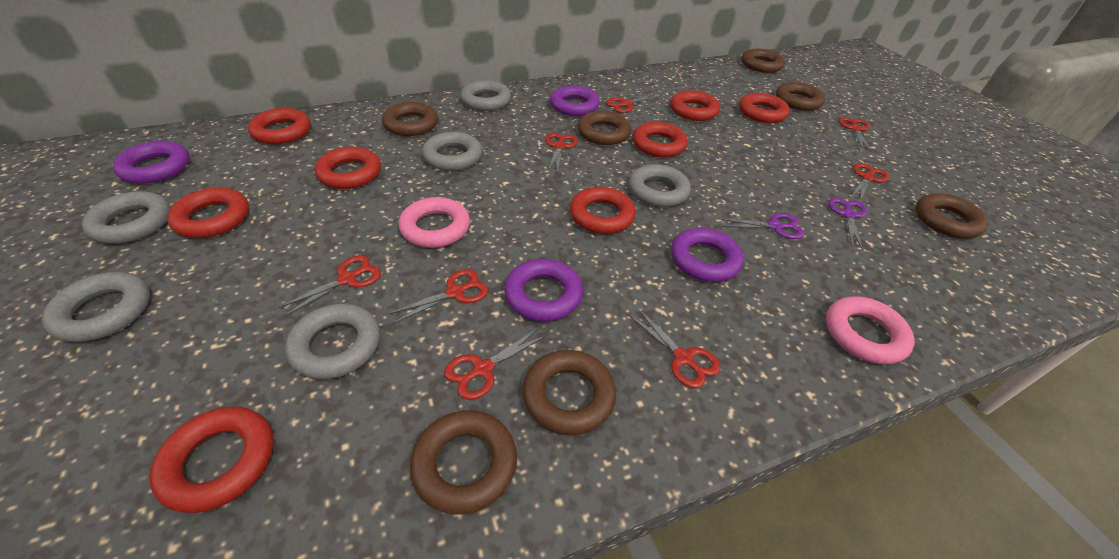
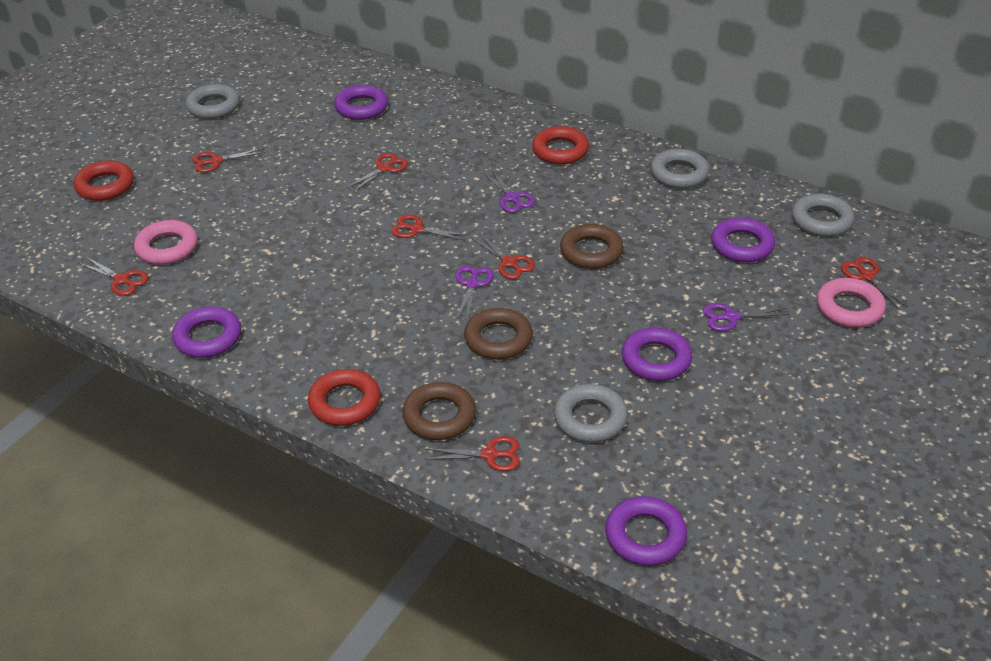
brown ring: [382,102,438,136] [410,410,517,515] [522,350,616,435] [578,111,631,145] [742,49,785,73] [776,82,825,111] [915,193,988,239] = 7 -> [402,382,476,440] [464,308,533,359] [560,224,624,269] = 3
grey ring: [42,272,150,342] [82,191,171,244] [285,304,380,379] [422,132,482,171] [460,80,511,111] [629,164,691,207] = 6 -> [185,84,240,119] [554,384,628,442] [651,149,710,189] [791,193,855,237] = 4
purple ring: [113,141,190,184] [504,259,583,321] [550,86,600,116] [671,228,744,282] = 4 -> [172,306,241,358] [334,85,388,120] [605,496,687,566] [622,327,692,381] [711,217,775,262] = 5
purple scissors: [720,213,804,239] [828,197,867,250] = 2 -> [456,266,494,321] [484,170,535,213] [703,303,790,331] = 3
red ring: [149,406,273,513] [167,187,249,238] [248,108,311,144] [315,147,381,189] [570,187,636,234] [633,122,688,158] [670,90,720,121] [739,93,790,123] = 8 -> [74,161,134,201] [308,369,381,426] [532,126,589,164] = 3
red scissors: [277,255,381,317] [387,269,489,324] [444,328,547,400] [545,133,578,173] [606,93,660,113] [628,308,721,389] [838,117,871,152] [850,163,889,201] = 8 -> [79,257,148,296] [192,148,265,173] [346,153,408,192] [391,215,469,241] [425,436,520,471] [471,233,535,279] [841,257,908,309] = 7

